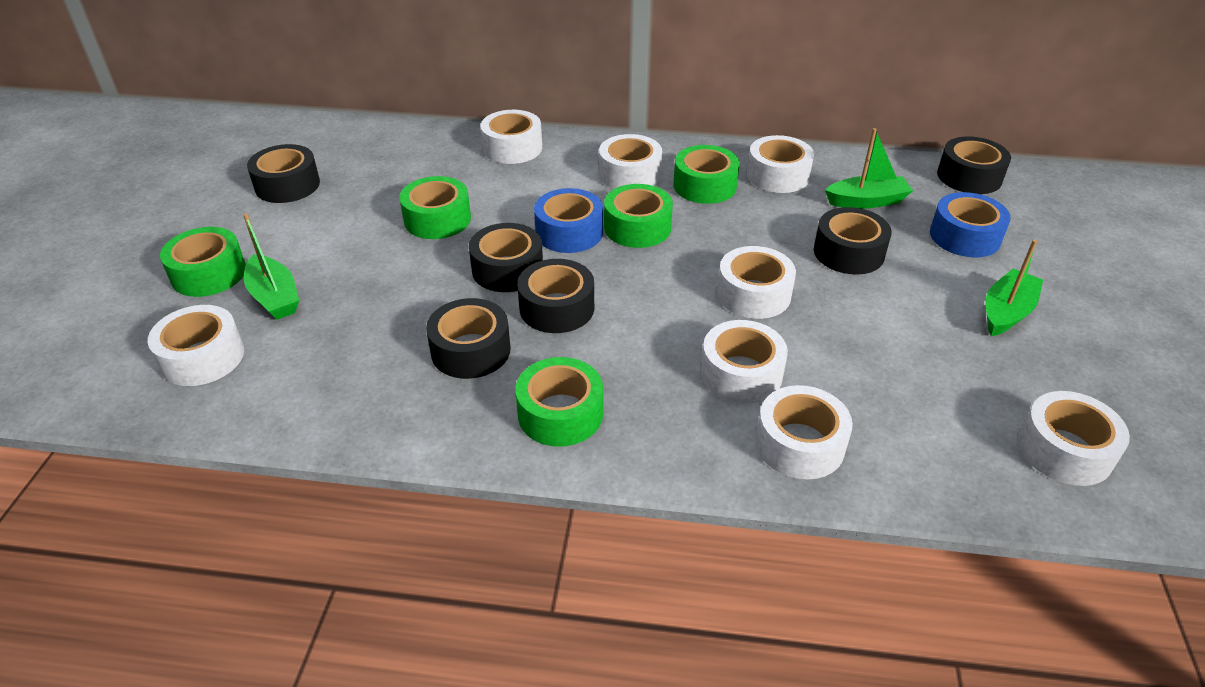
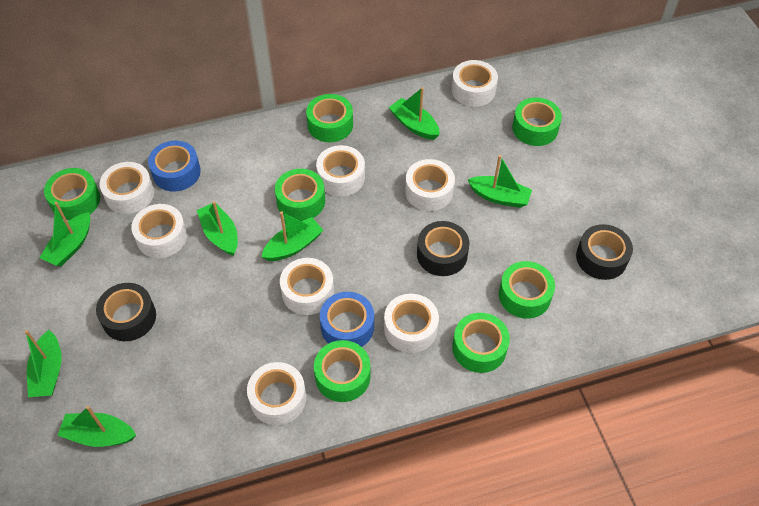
black tape: [247,144,320,203] [426,298,511,379] [469,223,543,292] [517,259,594,333] [814,207,892,275] [937,136,1011,194] = 6 -> [96,283,156,341] [417,221,470,276] [576,224,633,280] = 3
green boat: [243,213,299,320] [825,128,913,209] [986,239,1043,336] = 3 -> [25,330,62,397] [40,202,90,266] [57,406,136,447] [197,201,238,256] [261,211,323,261] [389,87,440,140] [468,155,532,208] = 7
green tape: [160,227,246,297] [399,176,471,239] [515,357,603,447] [604,184,673,248] [674,145,740,204] = 5 -> [44,168,100,220] [275,169,325,221] [306,94,353,142] [314,340,371,402] [452,313,510,373] [499,261,555,319] [512,97,562,146] = 7

